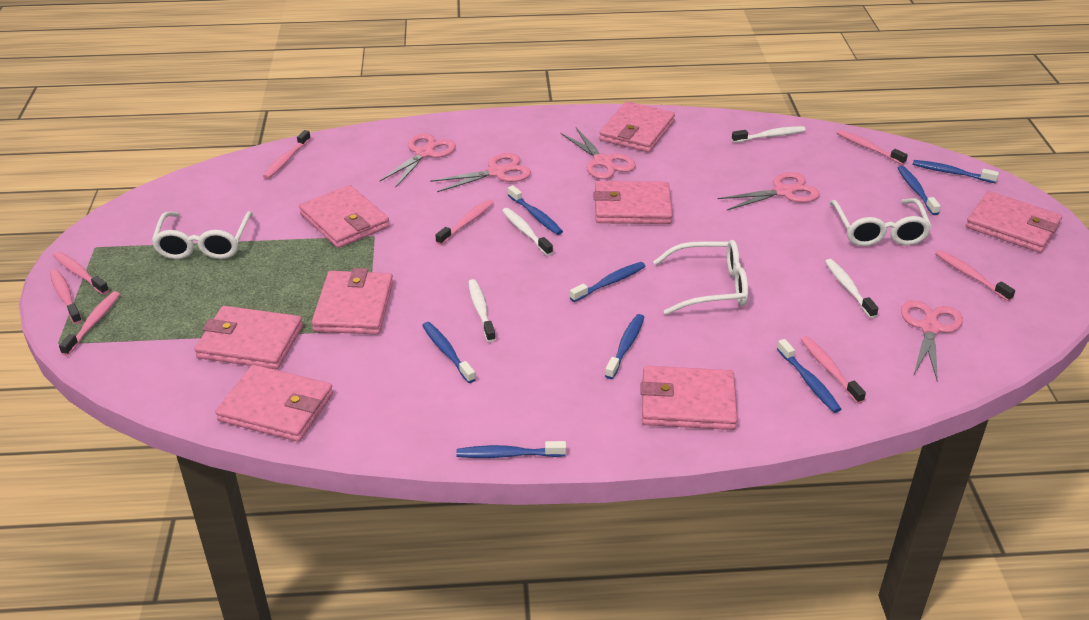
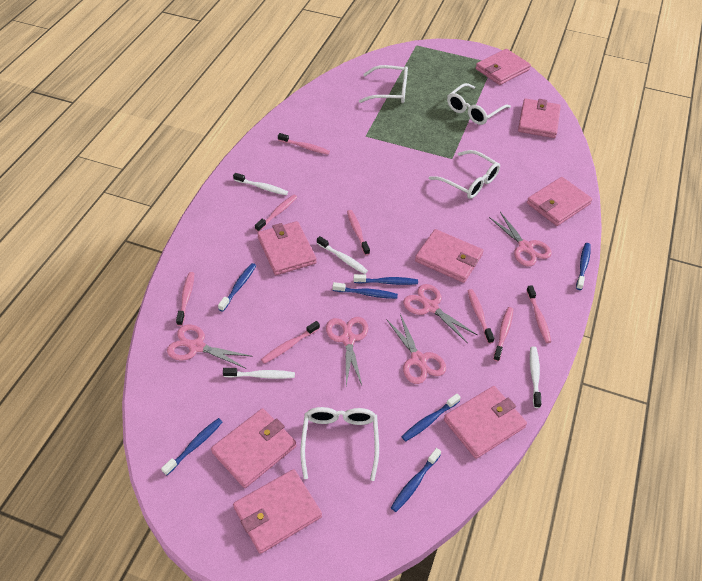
blue toothbrush: [422,322,476,383] [456,441,566,458] [508,185,563,235] [570,262,646,302] [605,314,644,379] [777,339,841,413] [898,166,941,215] [913,160,999,183] = 8 -> [161,418,222,475] [218,263,256,312] [333,282,398,299] [354,274,418,285] [391,448,441,512] [402,394,461,442] [576,243,591,290] = 7
white glasses: [151,211,253,259] [653,240,748,315] [830,198,932,246] = 3 -> [300,407,379,481] [359,65,408,103] [429,150,500,199] [447,83,511,125] = 4

